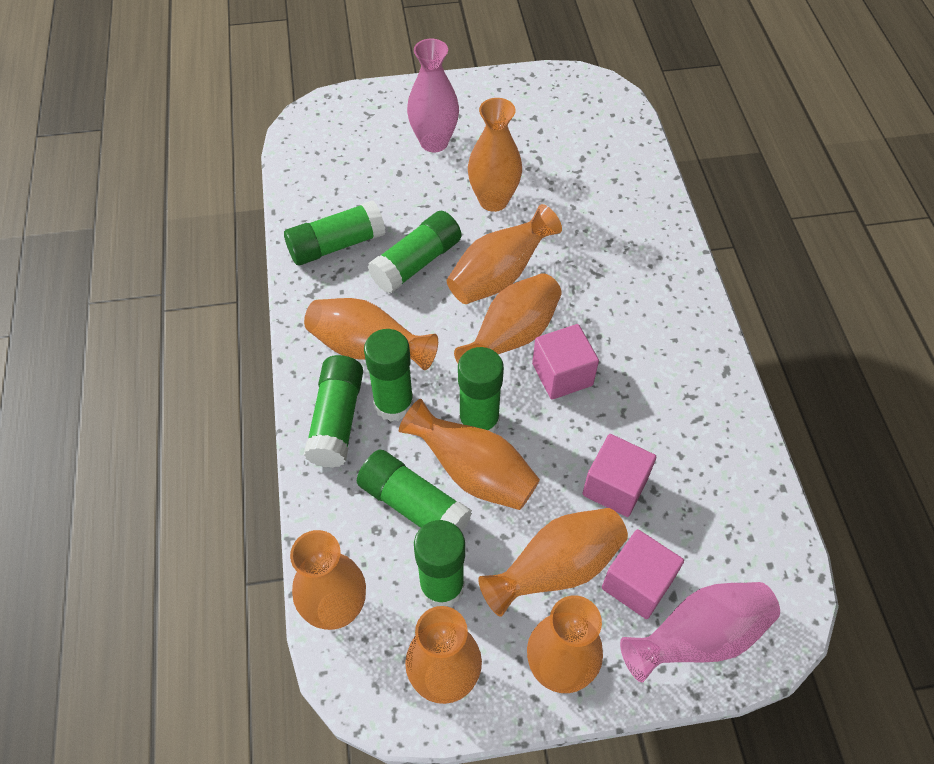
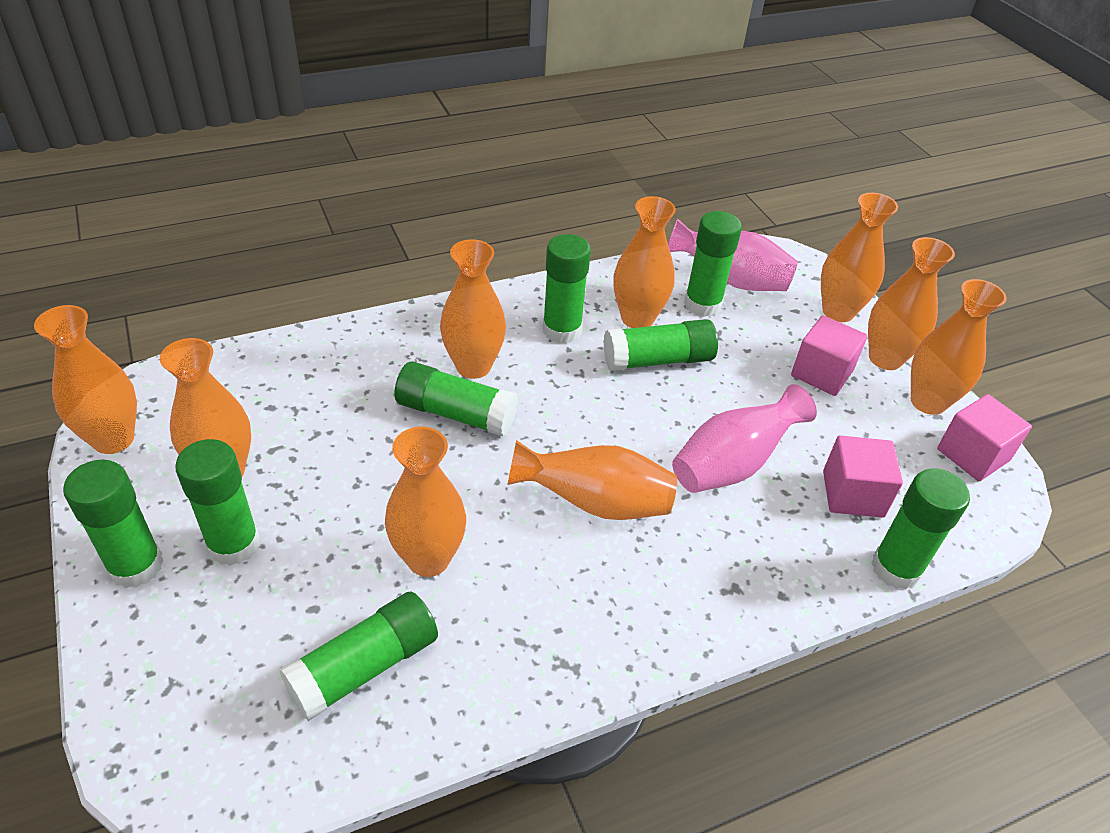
green glue stick: [284,201,386,265] [304,355,363,468] [357,449,472,533] [364,329,414,422] [367,211,461,293] [414,520,465,607] [458,347,504,433] = 7 -> [63,460,163,588] [175,439,260,566] [279,592,438,721] [394,361,518,436] [543,234,591,344] [603,319,718,371] [684,211,742,317] [871,469,970,589] = 8

